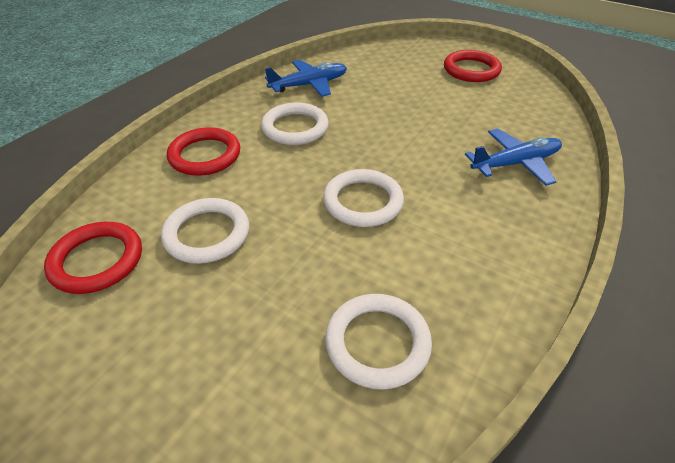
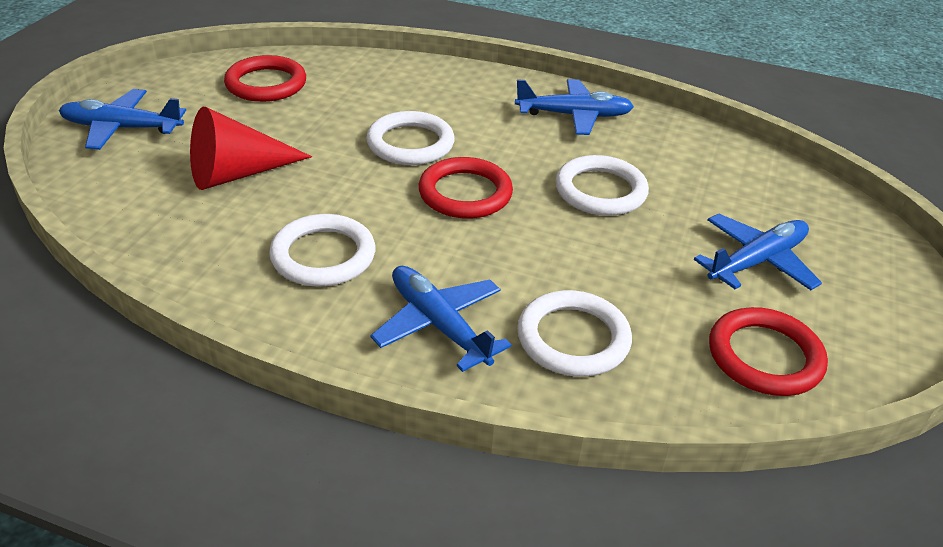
blue plane: [265,60,347,97] [465,129,562,186] = 2 -> [59,89,186,150] [370,266,512,372] [515,79,634,135] [694,214,822,290] = 4
red cone: none = 0 -> [190,107,312,190] = 1

